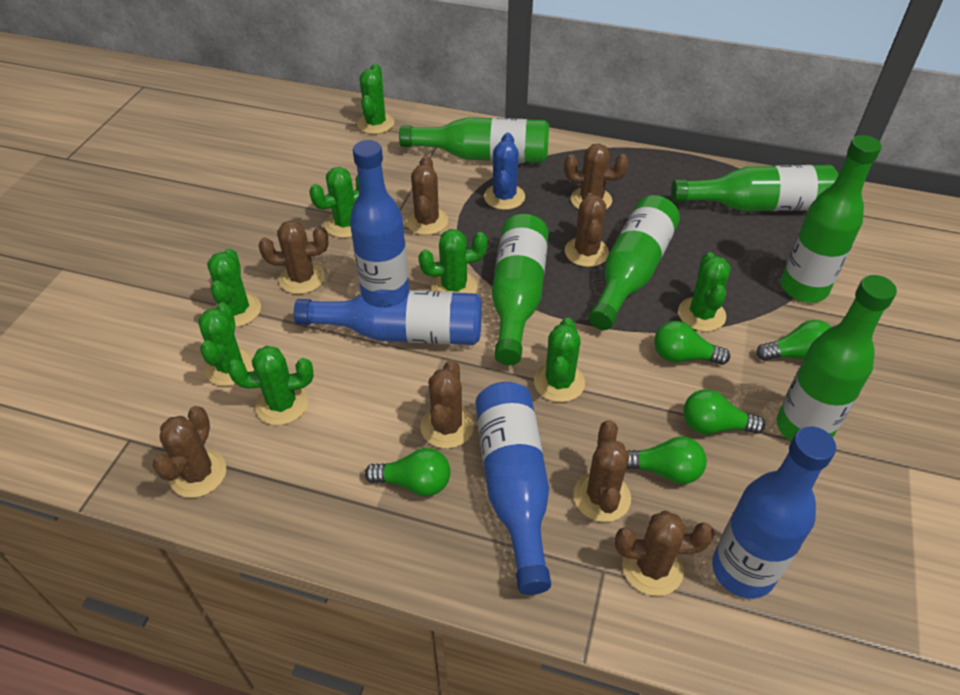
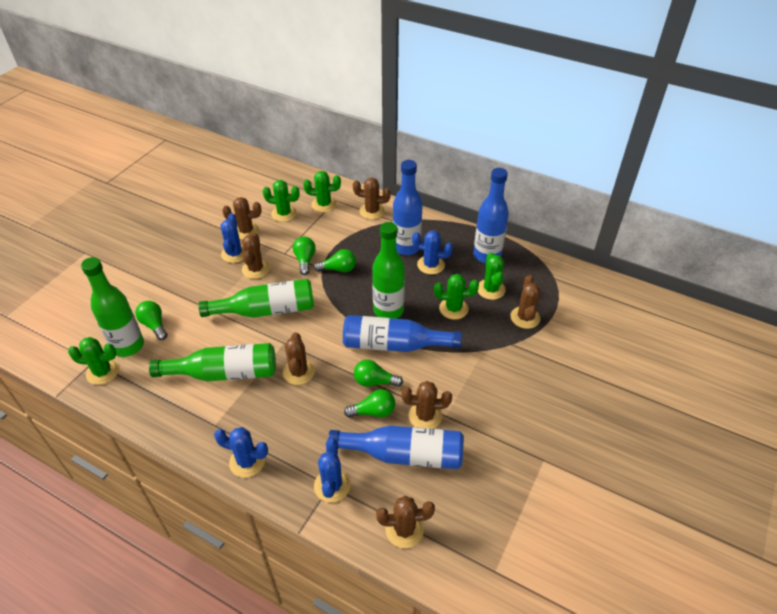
blue cactus: [484,133,525,210] = 1 -> [214,427,268,478] [220,213,244,263] [314,438,351,503] [412,231,453,275] = 4
brown cactus: [153,406,226,498] [259,220,328,294] [406,156,448,235] [420,360,474,449] [564,144,629,210] [565,193,609,267] [573,420,631,522] [615,510,715,596] = 8 -> [222,197,262,240] [242,233,270,279] [283,332,315,385] [353,178,391,219] [376,496,435,548] [401,381,452,429] [510,275,541,329] = 7
green bottle: [399,117,549,163] [492,214,548,365] [589,195,680,330] [671,165,839,211] [777,275,897,442] [781,135,882,302] = 6 -> [81,257,144,357] [149,343,276,381] [198,279,314,318] [372,222,405,319] = 4
green cactus: [198,302,254,386] [207,248,261,327] [228,346,314,425] [309,167,359,238] [357,63,394,134] [418,229,488,293] [534,318,585,402] [678,252,731,332] = 8 -> [68,337,119,385] [263,180,300,222] [303,171,341,212] [434,274,479,319] [478,252,506,300] = 5

